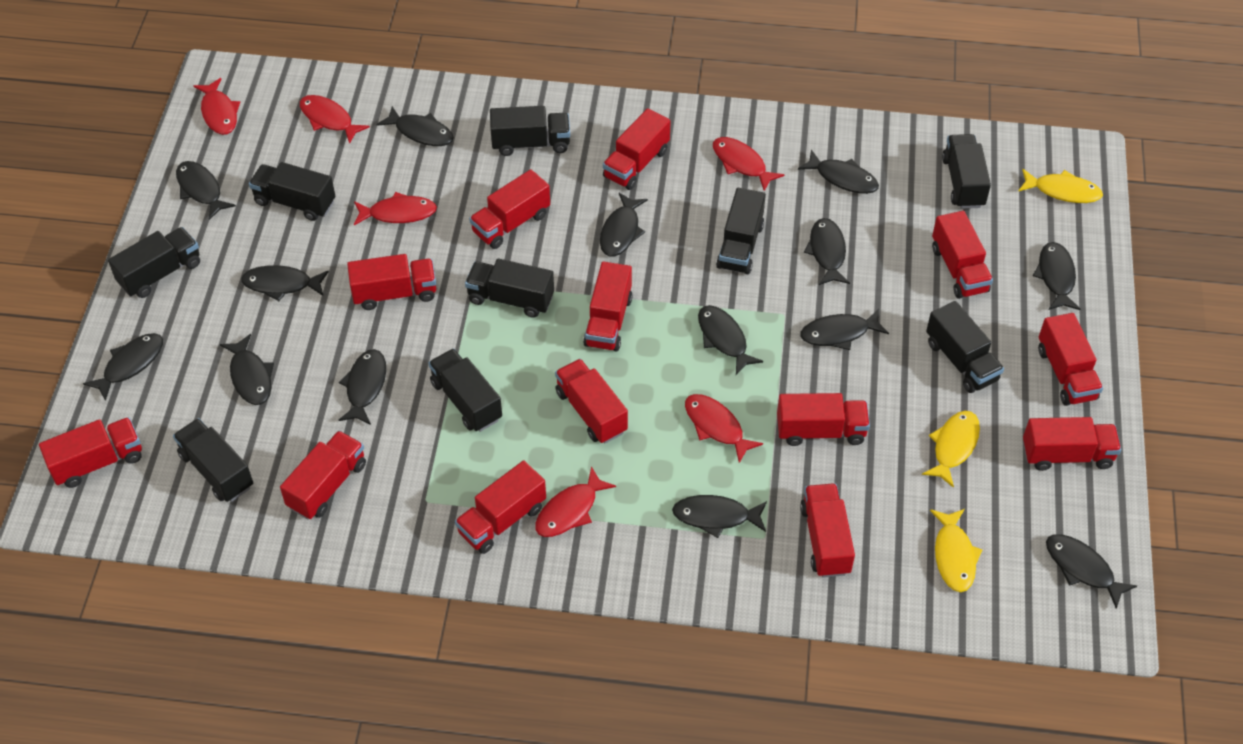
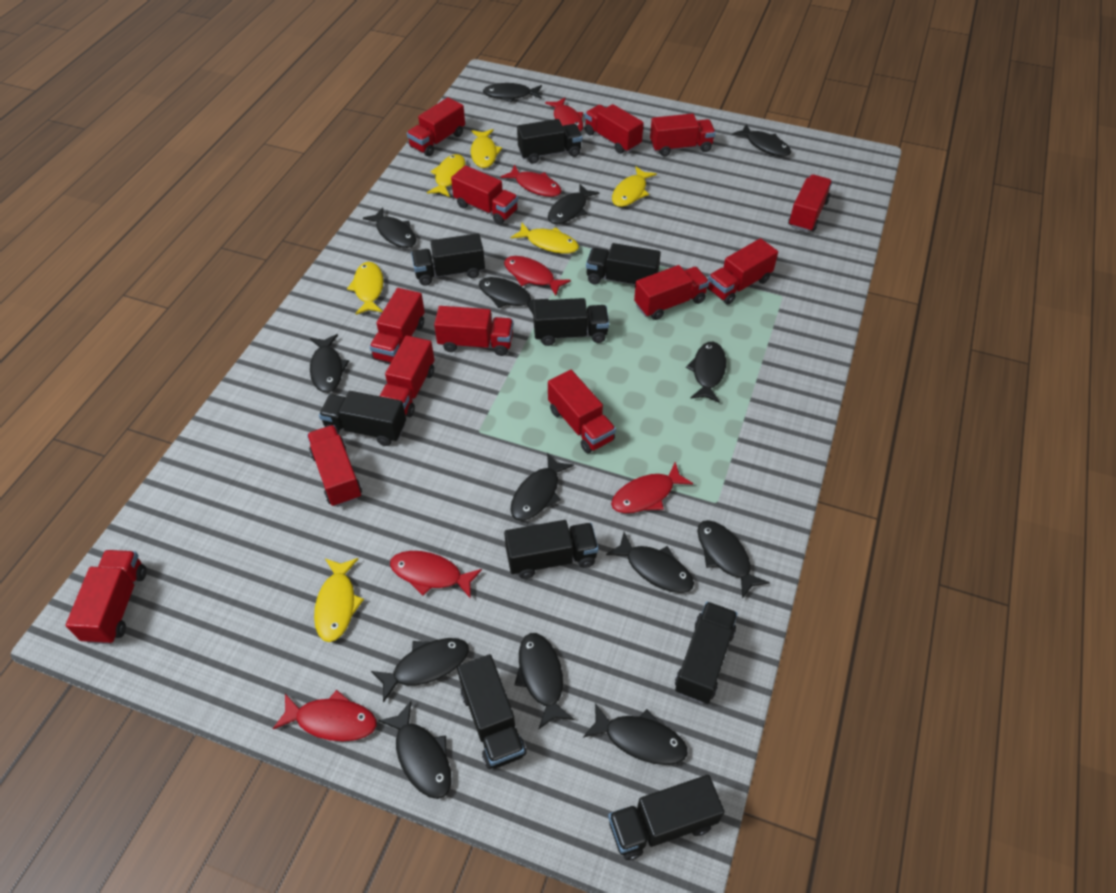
yellow fish: [922,411,980,488] [930,509,982,592] [1018,169,1103,203] = 3 -> [314,558,364,642] [347,262,384,315] [427,154,466,197] [471,129,502,168] [511,223,579,254] [612,167,657,207] = 6

